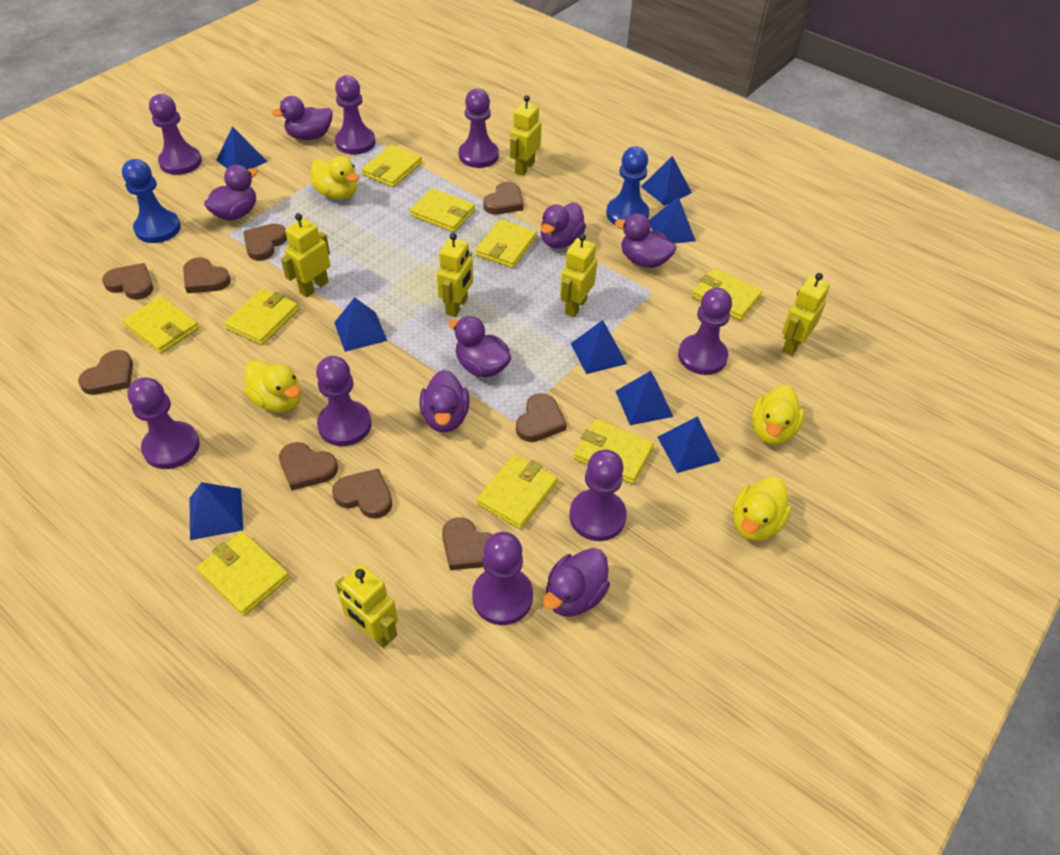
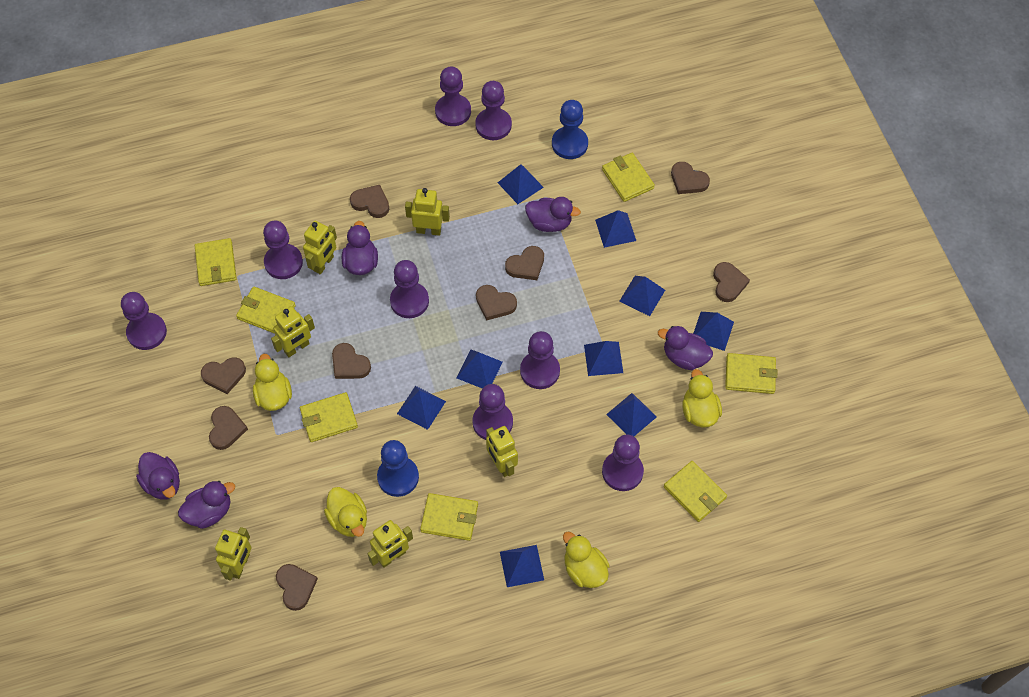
blue pyramid: [189,482,243,540] [217,126,267,169] [334,297,387,352] [571,320,627,374] [616,371,673,425] [641,156,692,206] [649,196,696,243] [658,416,720,473] = 8 -> [397,386,446,430] [457,350,503,389] [498,164,544,204] [500,545,544,587] [584,341,623,376] [595,210,636,248] [606,393,657,436] [619,276,665,316] [693,312,734,351] = 9
purple duck: [204,165,258,221] [271,96,333,140] [419,370,470,433] [448,316,511,377] [541,203,586,248] [543,548,610,617] [615,213,676,268] = 7 -> [136,452,180,500] [178,481,235,529] [342,221,378,275] [525,197,581,232] [658,326,713,370] = 5
yellow wallet: [123,296,199,354] [197,531,289,616] [224,288,299,345] [361,145,422,187] [410,188,475,232] [476,219,537,268] [477,454,558,529] [574,419,654,484] [692,268,762,320] = 9 -> [195,238,237,286] [236,287,296,334] [300,392,358,442] [420,493,478,541] [602,153,655,202] [664,461,727,522] [725,353,777,394] = 7

